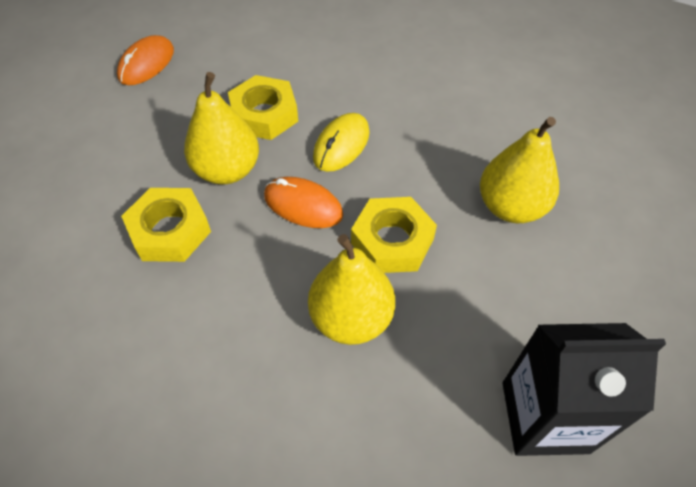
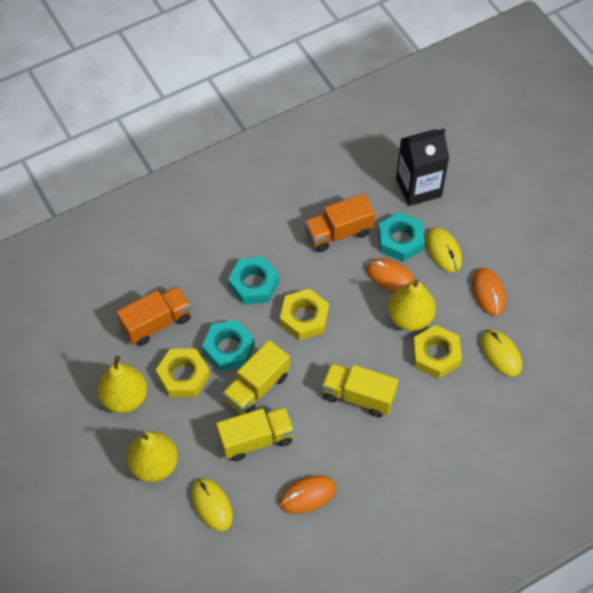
orange mouse: [117,35,174,85] [264,177,343,228] = 2 -> [279,475,336,514] [366,258,415,292] [472,268,506,316] = 3
orange truck: none = 0 -> [117,286,191,346] [304,194,375,252] = 2
turquoise nut: none = 0 -> [202,320,255,371] [228,257,279,305] [378,212,425,262] = 3
yellow mouse: [313,113,370,172] = 1 -> [191,478,233,531] [426,227,462,272] [481,330,522,377] = 3
yellow truck: none = 0 -> [216,407,294,461] [222,340,290,414] [322,363,399,417] = 3

